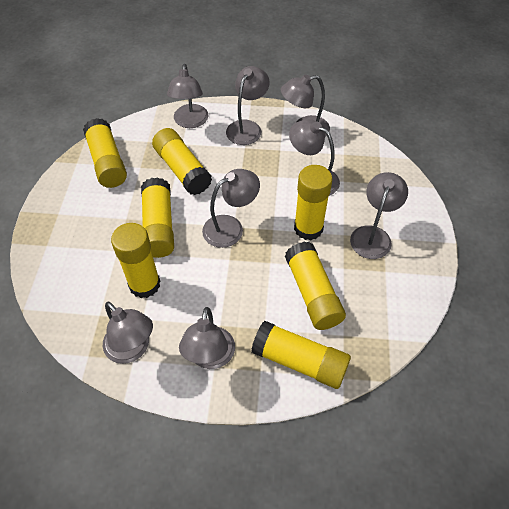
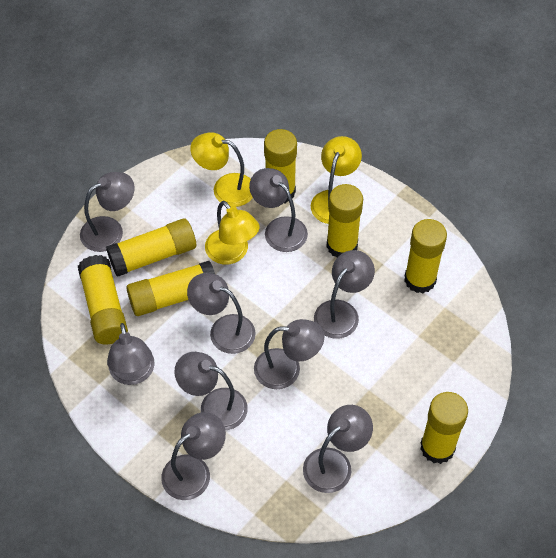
grey lamp: [103,301,153,364] [167,64,208,128] [179,307,235,369] [202,169,260,248] [226,66,270,145] [281,74,330,137] [289,119,340,196] [350,172,408,259] = 8 -> [80,172,135,252] [107,323,155,385] [161,412,226,500] [174,352,248,430] [187,273,256,354] [249,168,308,252] [254,319,324,389] [303,405,373,493] [314,250,375,339] = 9
yellow lamp: none = 0 -> [190,132,253,207] [205,201,260,264] [311,136,362,224] = 3

